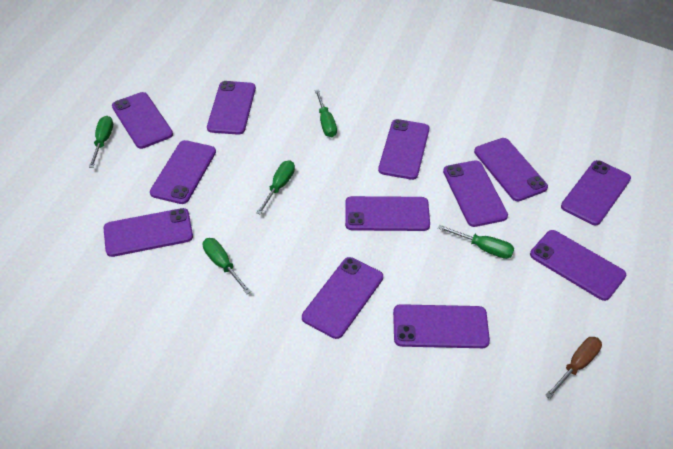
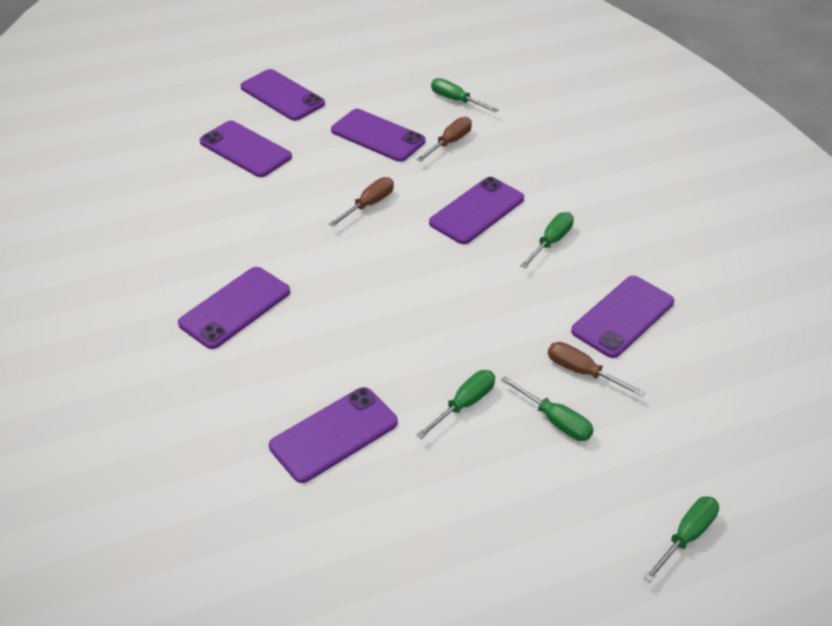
brown screwdriver: [545,337,602,399] = 1 -> [329,177,394,227] [417,117,472,161] [548,342,645,397] = 3
purple phone: [104,208,193,257] [112,92,173,149] [150,140,216,204] [207,81,256,135] [302,257,383,339] [345,196,430,231] [378,119,429,180] [393,304,490,348] [443,160,508,227] [474,138,548,201] [530,230,626,301] [561,160,631,225] = 12 -> [178,267,290,349] [199,121,292,177] [241,69,325,121] [269,387,398,483] [331,109,426,162] [429,177,524,244] [571,276,674,358] = 7

